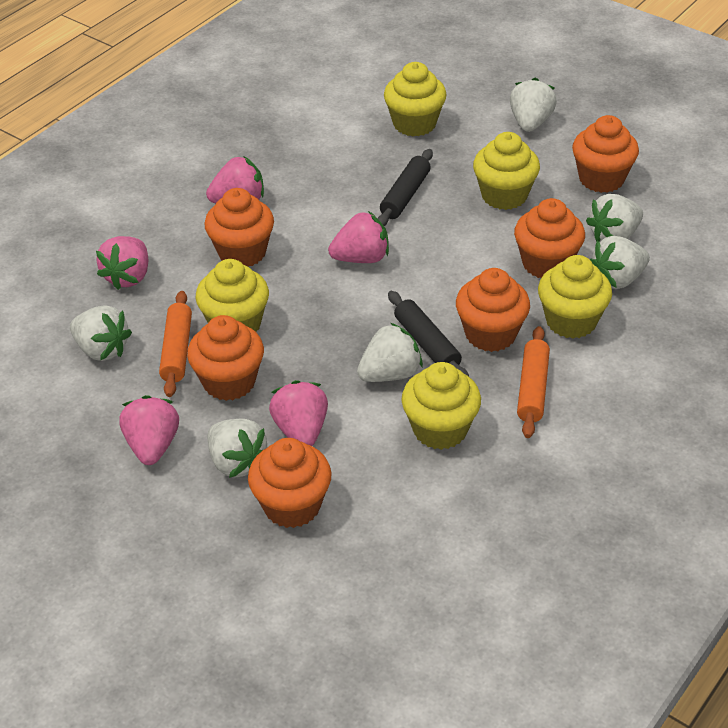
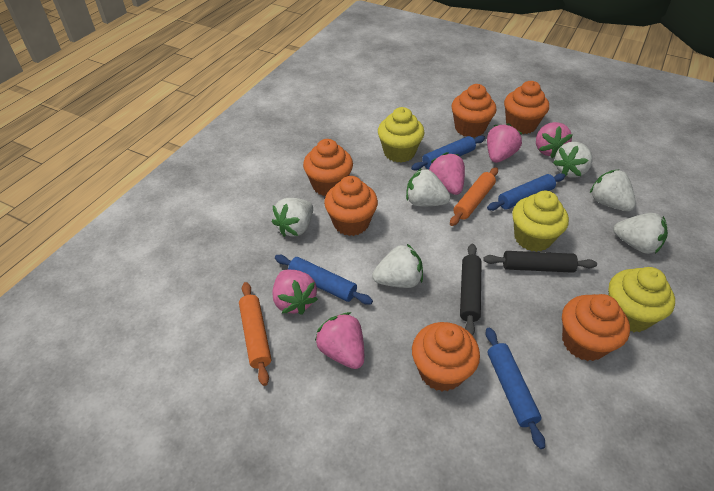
blue rolling pin: none = 0 -> [275,255,373,305] [411,135,485,170] [486,327,545,449] [487,173,565,211] = 4
yellow cupcake: [195,259,269,332] [384,62,447,136] [401,362,481,450] [473,132,540,210] [538,255,612,339] = 5 -> [378,107,425,163] [512,191,569,252] [608,267,675,333] = 3

